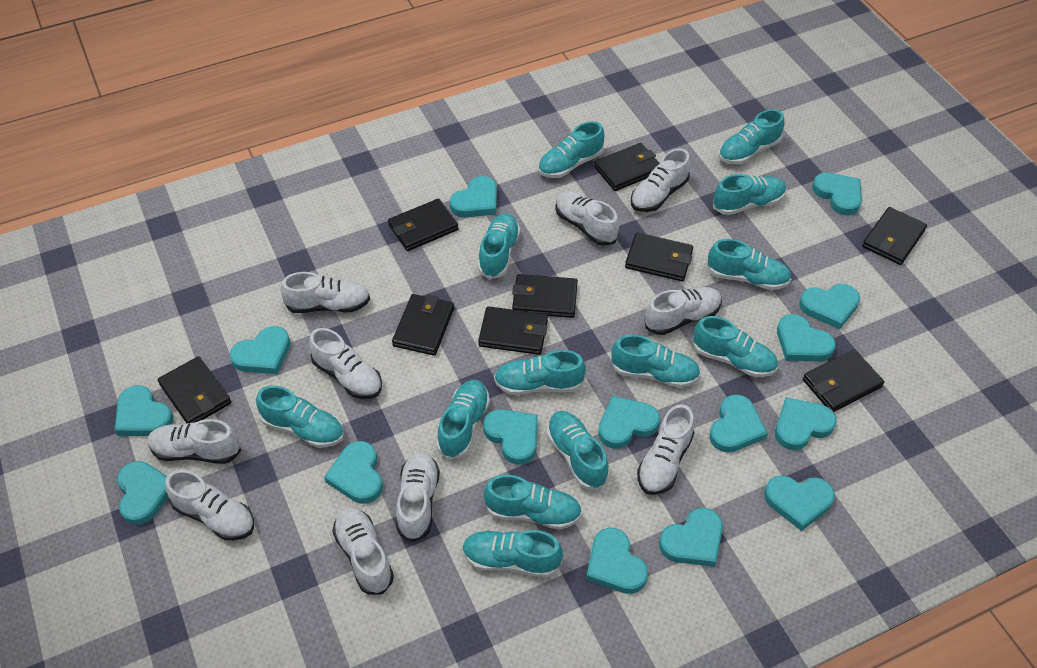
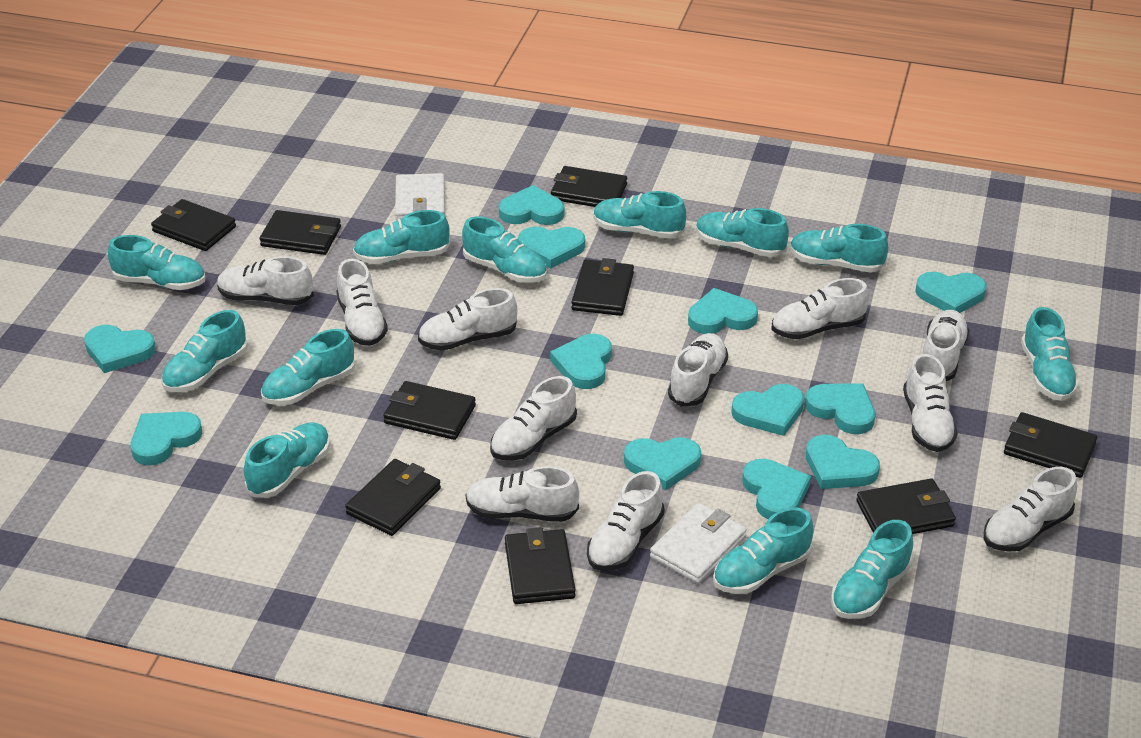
turquoise heart: [115,385,173,436] [117,461,169,525] [230,326,290,374] [324,441,383,504] [450,176,497,217] [483,409,538,465] [586,528,648,594] [598,396,660,449] [659,508,723,567] [709,394,768,453] [764,475,835,531] [775,397,837,450] [777,314,836,361] [799,284,860,329] [812,172,862,215] = 15 -> [84,325,156,373] [131,412,202,465] [499,185,564,225] [518,226,585,269] [550,334,612,389] [624,437,701,490] [688,288,758,334] [731,384,805,436] [742,459,811,519] [805,383,875,434] [806,435,880,489] [915,272,987,313] = 12
turquoise shoe: [256,385,344,448] [437,380,490,460] [462,530,563,578] [478,213,520,279] [484,475,582,530] [494,350,586,395] [538,121,604,178] [547,411,609,489] [611,335,701,388] [693,316,778,377] [707,239,791,290] [713,174,786,215] [719,109,785,164] = 13 -> [108,235,205,290] [161,310,248,392] [244,422,330,498] [261,329,355,405] [353,210,450,264] [462,217,547,283] [593,191,686,239] [696,208,789,257] [713,508,814,594] [790,224,888,272] [831,520,913,619] [1021,307,1079,401] = 12
white shoe: [148,419,241,464] [165,470,254,540] [281,272,370,313] [309,328,382,399] [332,507,394,595] [396,451,440,542] [555,191,619,246] [631,148,690,212] [637,404,694,495] [645,287,722,335] = 10 -> [217,256,314,305] [336,259,388,346] [418,288,517,351] [466,466,579,522] [490,376,577,460] [587,471,664,571] [668,333,728,406] [771,278,869,339] [903,354,958,452] [923,310,970,381] [984,467,1077,552] = 11
white wallet: none = 0 -> [395,173,445,221] [650,503,747,584] = 2

